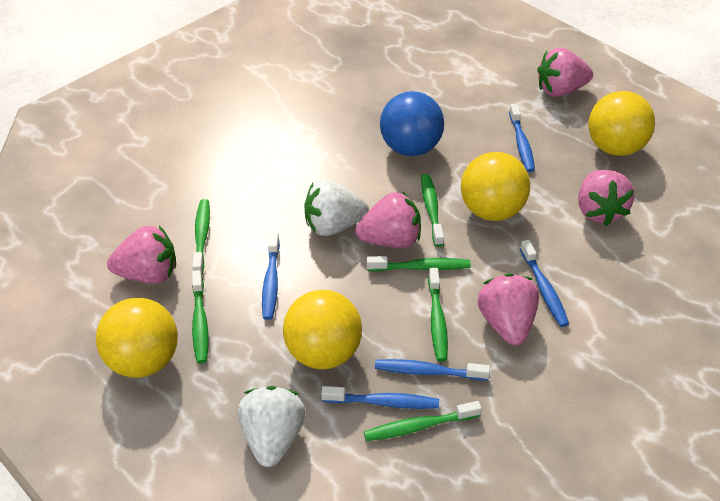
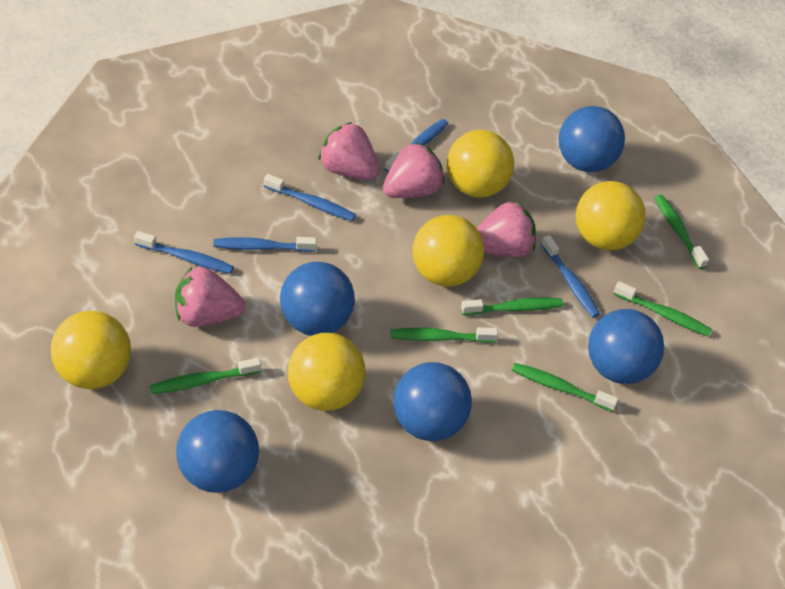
blue ball: [380,91,444,156] = 1 -> [176,410,259,493] [280,262,355,336] [393,362,472,441] [558,106,625,172] [588,309,664,384] = 5
pink strawberry: [107,226,176,284] [355,192,421,248] [478,273,539,346] [537,48,593,97] [578,170,634,226] = 5 -> [175,267,245,327] [318,122,379,180] [383,142,444,198] [477,201,536,257] = 4
white strawberry: [238,386,306,467] [305,180,369,236] = 2 -> none = 0
yellow ball: [96,298,178,378] [283,290,362,369] [461,152,530,221] [588,91,655,156] = 4 -> [51,311,131,389] [288,333,365,411] [413,215,484,286] [447,130,514,198] [576,181,646,250] = 5

